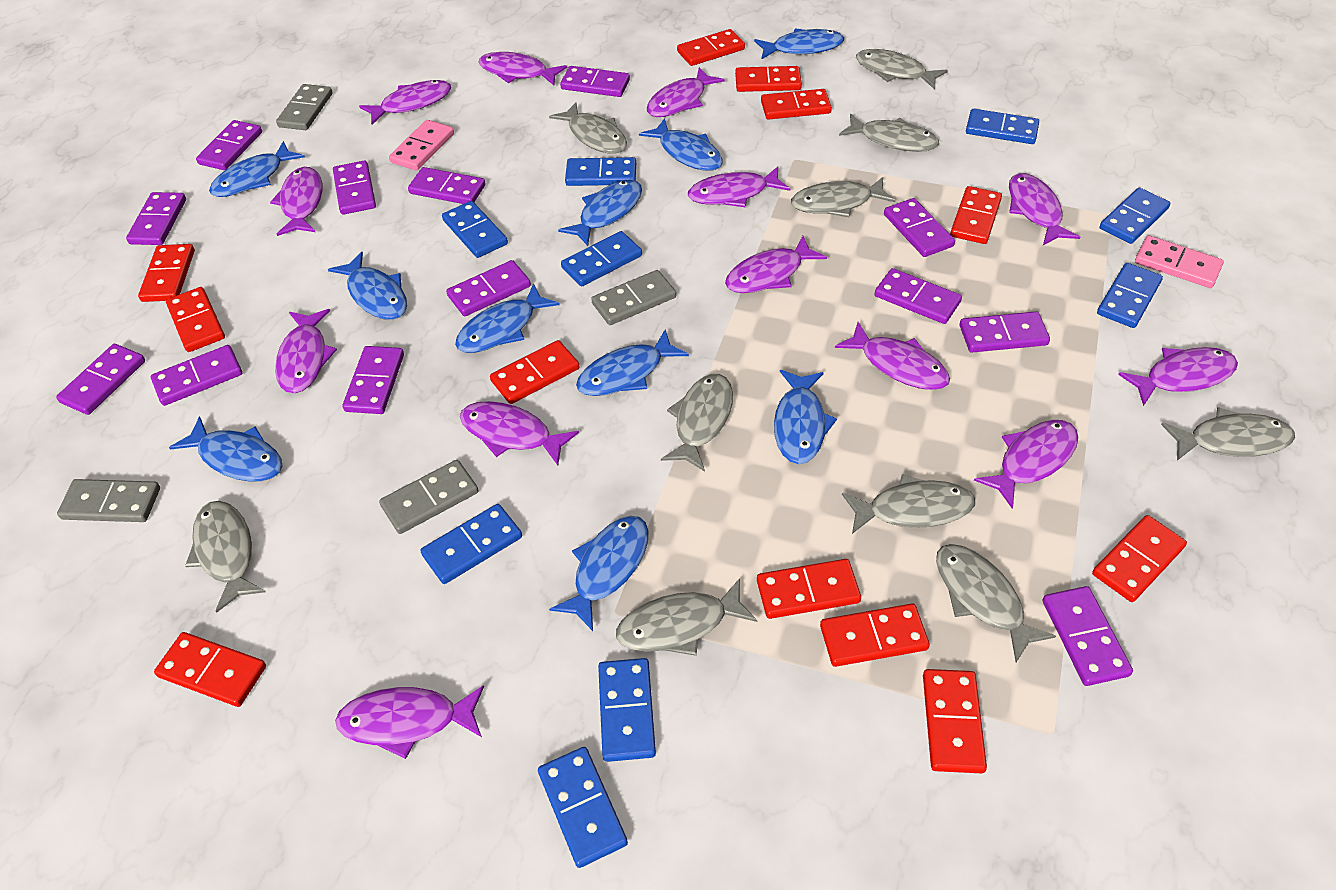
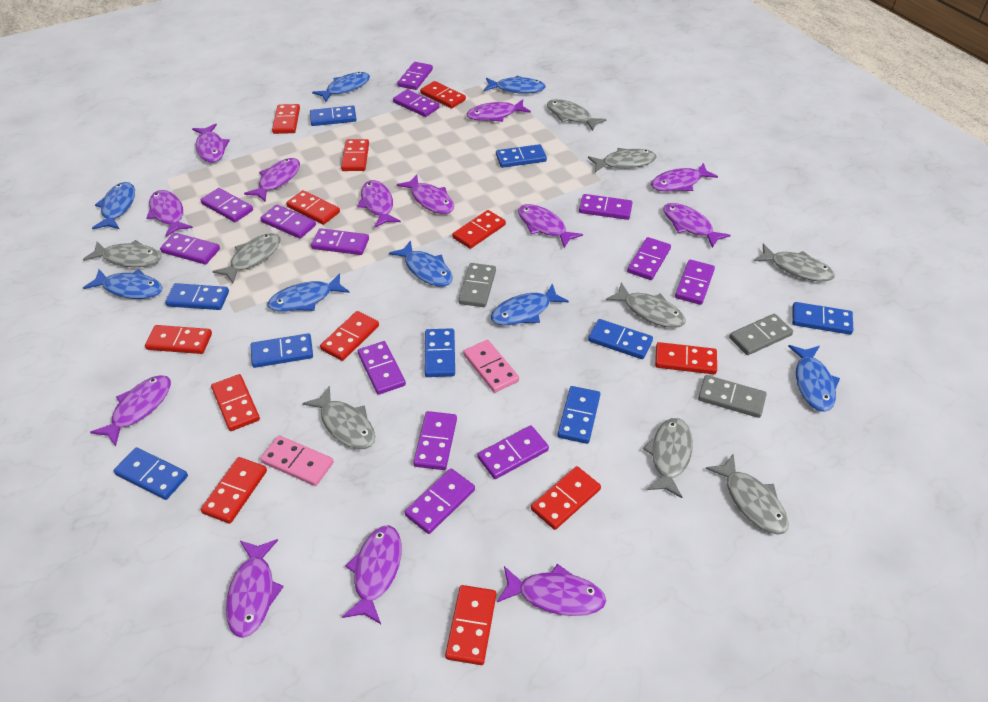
blue fish: [169,416,282,482] [209,141,305,197] [328,252,407,320] [455,283,559,353] [549,516,649,631] [558,179,642,246] [576,329,689,396] [639,118,723,171] [754,28,844,60] [774,370,837,464] = 10 -> [83,269,163,299] [92,182,135,229] [268,273,350,312] [312,72,370,102] [389,240,453,287] [484,76,546,94] [491,283,569,325] [788,345,840,412] = 8
grey domino: [57,479,160,522] [276,84,333,130] [379,460,478,534] [591,270,676,325] = 4 -> [458,263,496,307] [698,375,767,418] [729,314,793,355] = 3
grey fish: [185,501,266,613] [549,102,627,154] [616,578,757,656] [661,374,733,471] [791,177,896,217] [839,114,939,152] [842,474,975,534] [856,49,948,89] [936,544,1056,662] [1161,407,1295,461] = 10 -> [83,240,162,267] [212,233,281,283] [303,386,375,449] [547,99,607,131] [588,148,657,172] [606,283,686,328] [643,418,693,498] [705,453,789,535] [754,244,835,282] = 9

